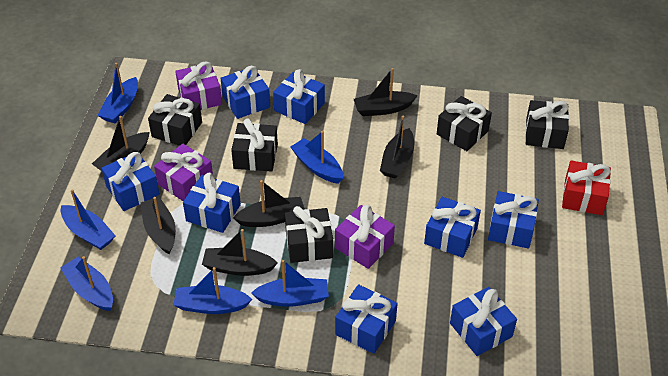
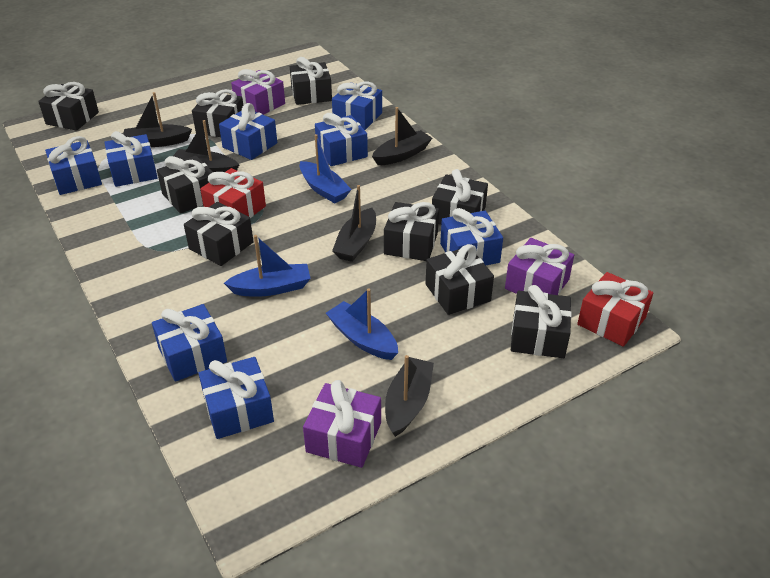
black boat: [92,116,150,171] [141,197,176,254] [202,229,278,276] [233,180,305,227] [354,68,417,116] [380,116,414,179] = 6 -> [123,92,192,147] [173,120,239,172] [332,185,376,262] [372,107,432,165] [385,355,434,437] = 5
black gift: [148,94,202,146] [231,118,278,171] [285,206,333,263] [437,96,492,151] [525,100,569,149] = 5 -> [38,82,99,131] [157,156,213,214] [184,202,254,266] [192,89,243,137] [290,57,332,105] [384,202,439,261] [425,244,494,315] [432,169,488,225] [511,285,572,358] = 9
blue boat: [60,256,113,311] [61,189,116,250] [97,63,138,123] [173,267,252,314] [251,260,329,307] [291,131,343,184] = 6 -> [224,235,311,297] [299,134,352,203] [326,288,398,360] = 3
red gift: [562,160,611,215] = 1 -> [200,168,266,218] [577,272,653,347] = 2

